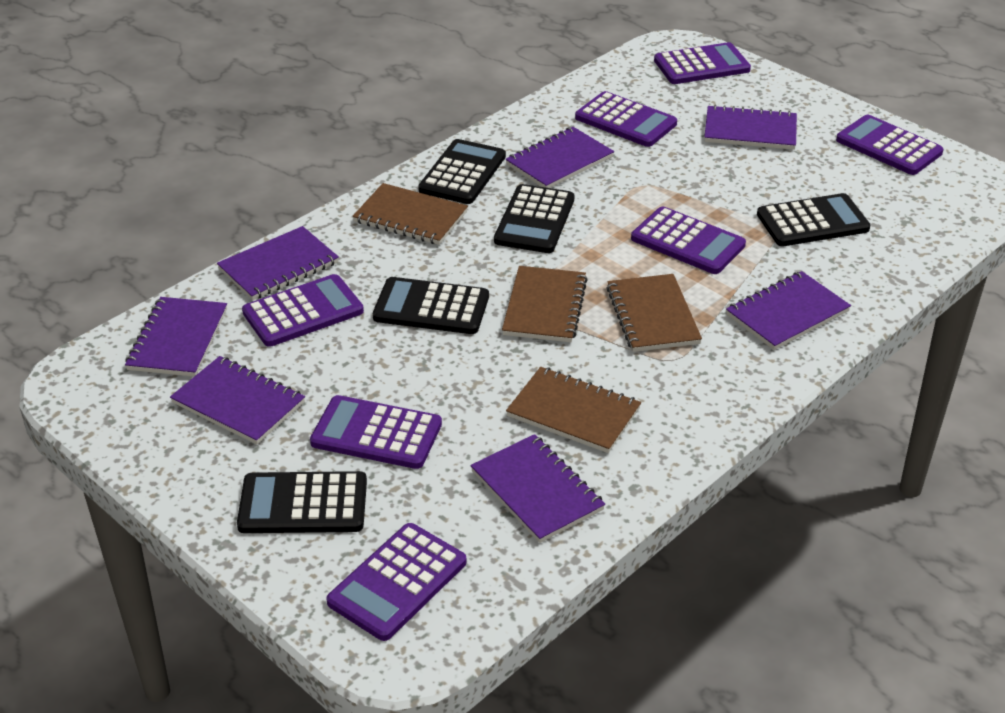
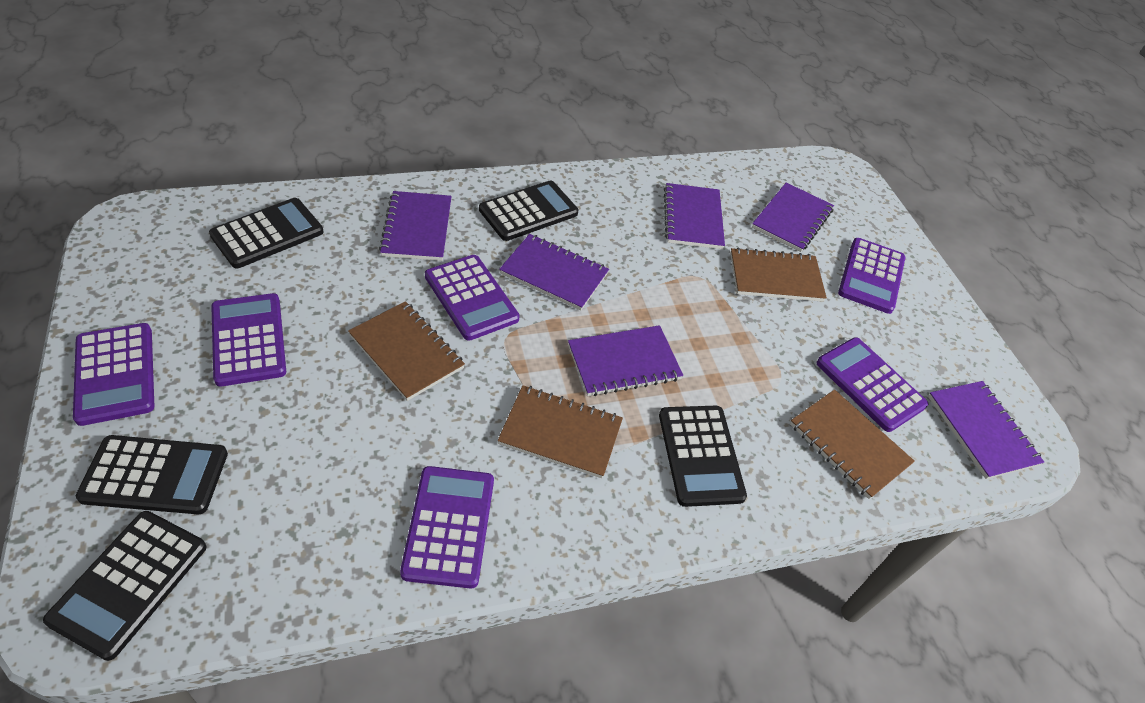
purple calculator: [242,274,364,347] [310,395,442,469] [326,523,466,641] [575,91,677,147] [631,207,746,274] [654,42,751,84] [836,115,943,175] = 7 -> [73,323,154,426] [211,293,286,386] [400,466,494,589] [425,255,520,341] [817,337,928,432] [838,238,905,314] = 6
purple notebook: [125,297,227,377] [170,356,305,444] [217,226,339,300] [471,434,605,543] [505,127,614,188] [704,105,797,150] [726,271,851,350] = 7 -> [379,191,452,261] [499,234,609,310] [568,325,683,396] [664,183,725,249] [752,183,834,252] [928,381,1044,479] = 6

